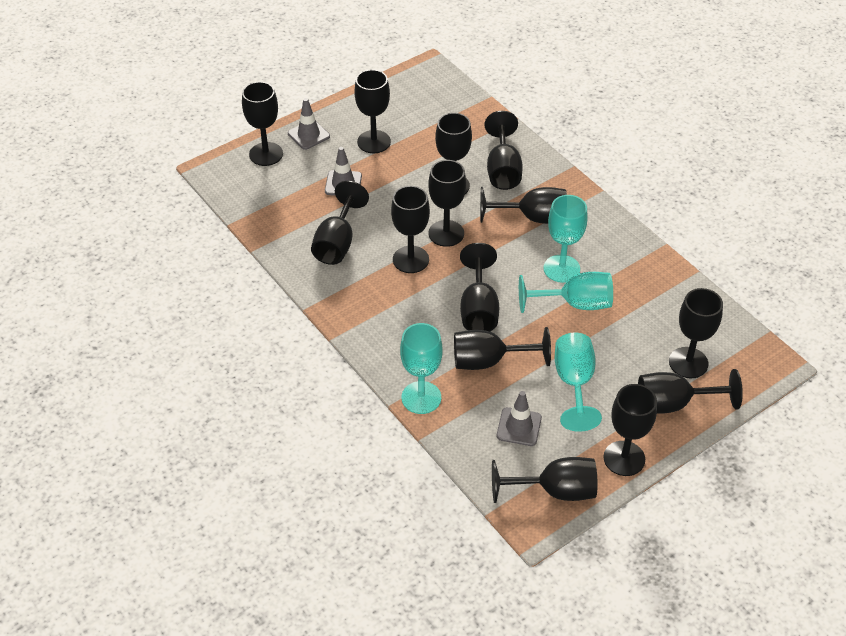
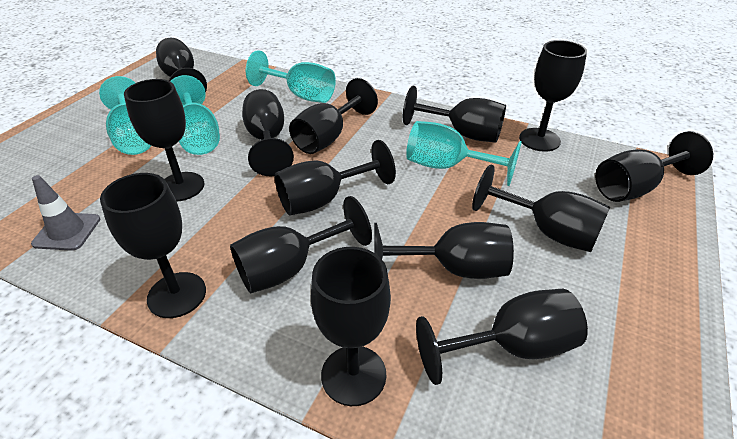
grey traffic cone: [288,98,330,150] [325,147,362,196] [497,391,542,446] = 3 -> [31,175,100,251] = 1

